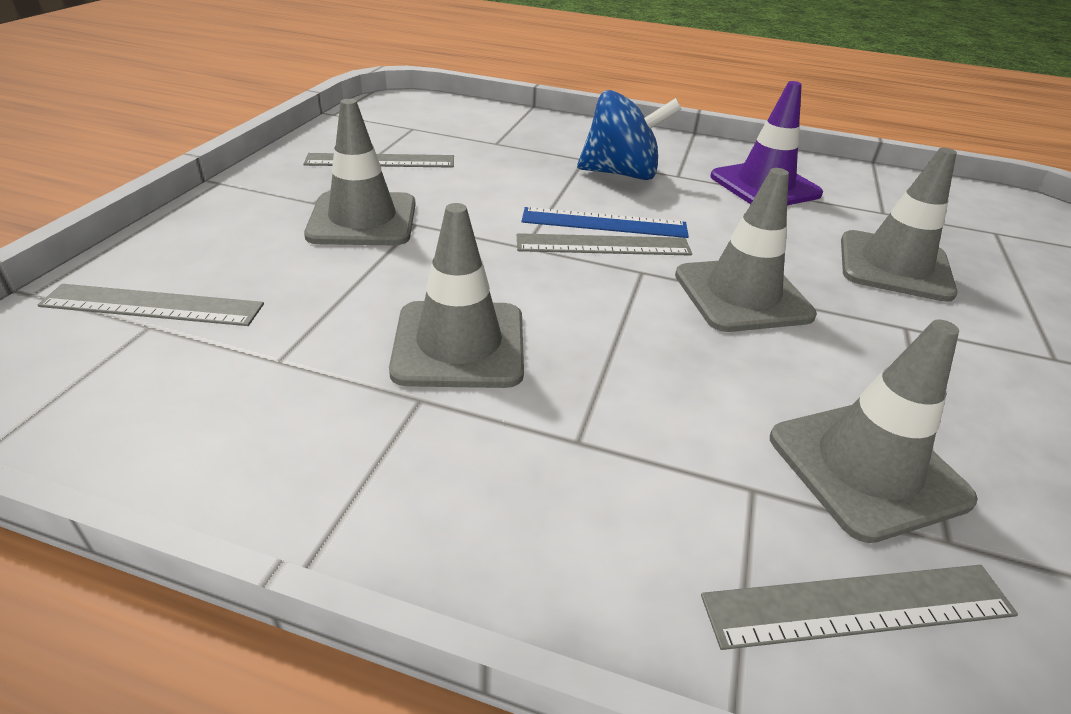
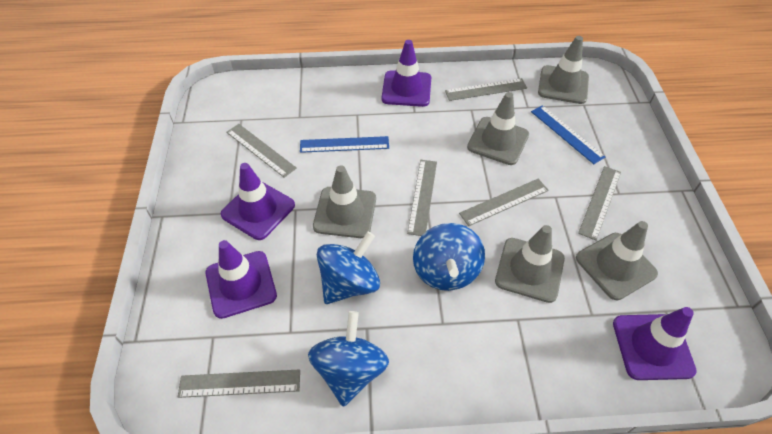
blue ruler: [522,207,689,238] = 1 -> [300,136,389,153] [531,105,605,164] = 2
blue spinning top: [577,90,681,180] = 1 -> [308,311,389,407] [317,232,380,304] [413,223,485,291] = 3
grey ruler: [38,284,264,326] [304,153,454,168] [517,233,692,256] [701,565,1018,650] = 4 -> [178,369,300,398] [226,124,297,178] [407,160,437,236] [445,78,527,101] [459,179,549,226] [578,166,621,241] = 6
purple traffic cone: [710,81,823,205] = 1 -> [206,240,277,319] [221,163,295,240] [382,40,431,107] [613,307,697,380] = 4

